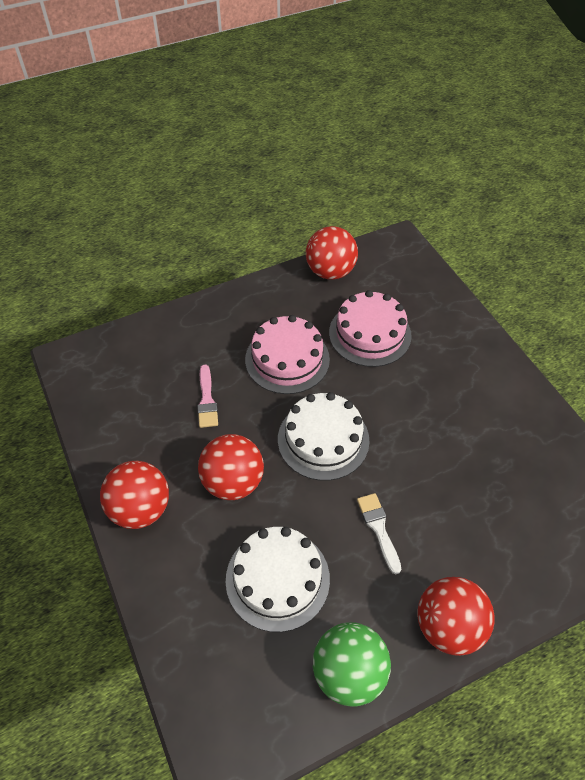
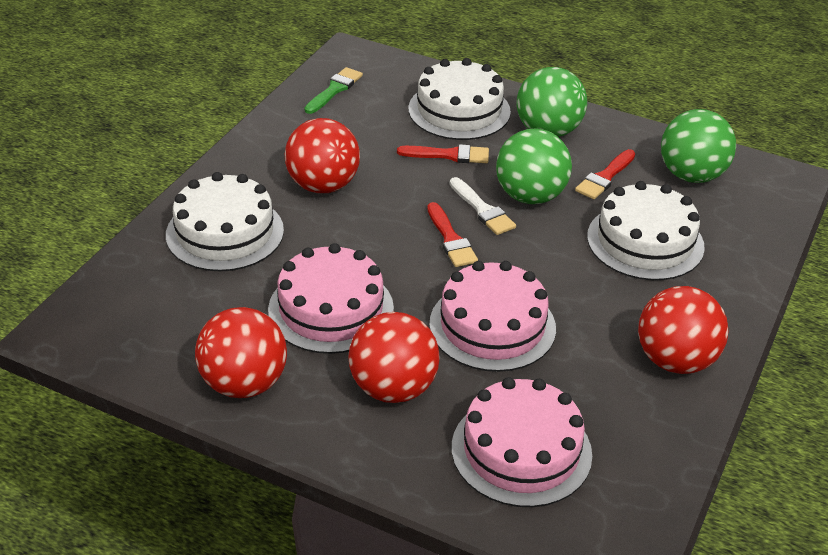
green ball: [313,622,391,707] = 1 -> [496,129,572,204] [517,67,587,137] [661,109,736,183] = 3
green brush: none = 0 -> [305,67,363,114] = 1
pink brush: [197,364,218,428] = 1 -> none = 0
pink cake: [245,315,330,394] [329,290,412,367] = 2 -> [268,243,394,354] [429,261,556,372] [452,377,592,507] = 3
red brush: none = 0 -> [397,144,489,163] [427,202,478,267] [575,149,635,199] = 3
white cake: [226,527,330,632] [278,392,370,481] = 2 -> [166,172,284,271] [408,58,511,140] [587,181,705,280] = 3

